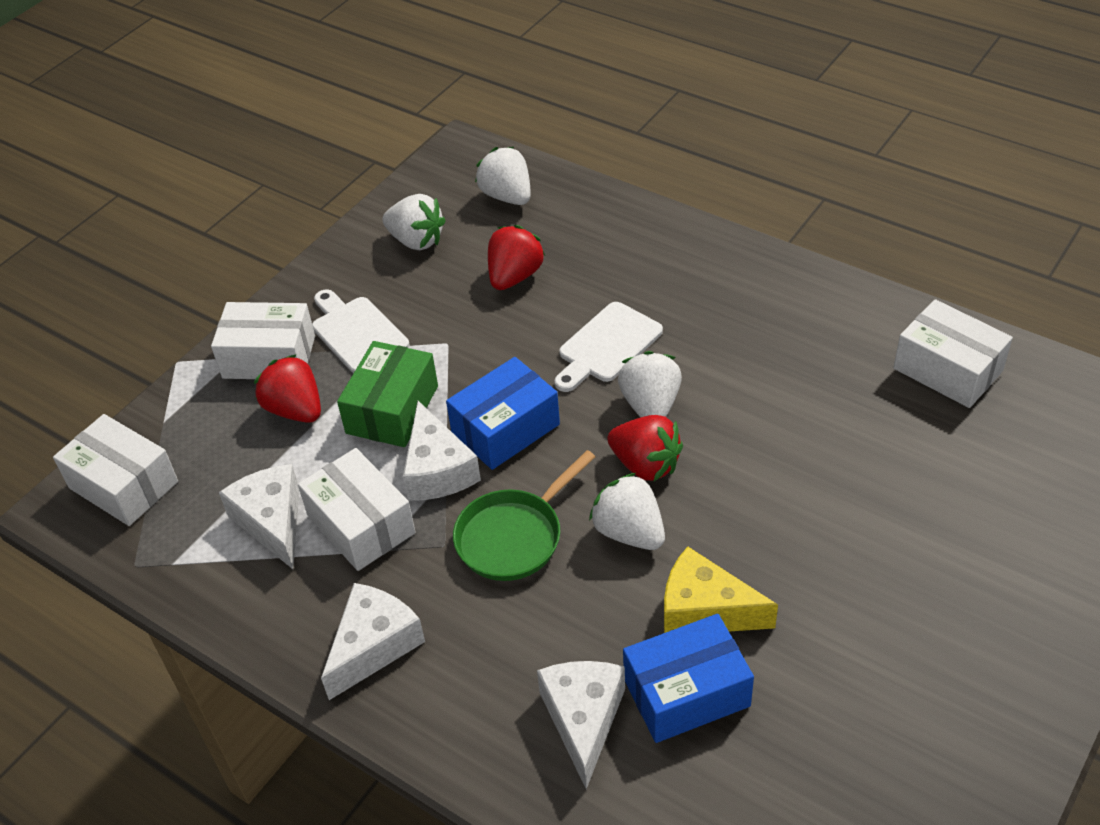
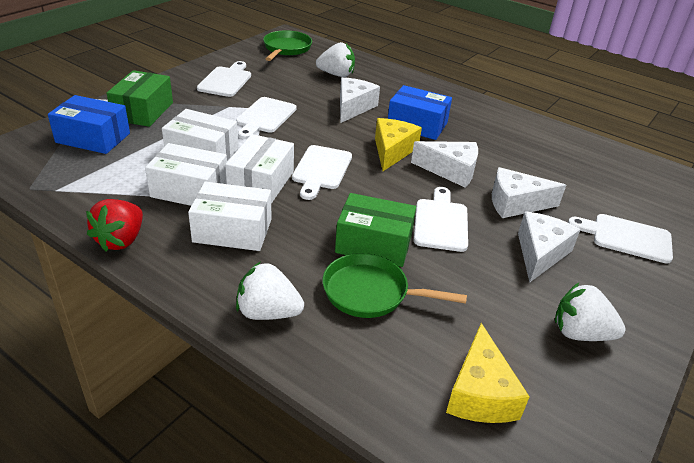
green box: [337,341,438,447] = 1 -> [107,70,173,127] [335,193,416,267] = 2
green pan: [453,450,595,581] = 1 -> [263,30,312,61] [323,253,467,318] = 2
red strawberry: [254,354,321,423] [488,225,545,290] [607,415,683,481] = 3 -> [86,199,143,251] = 1
white cutting board: [312,289,409,373] [554,302,663,392] = 2 -> [197,61,251,97] [236,97,297,139] [292,145,352,200] [414,187,468,252] [568,214,673,264] = 5
white strawberry: [382,194,446,250] [475,147,531,205] [589,473,665,550] [618,351,682,417] = 4 -> [236,262,304,320] [316,42,355,77] [555,283,626,341] = 3
yellow cheese: [664,546,778,633] = 1 -> [375,118,422,171] [446,323,530,423] = 2

